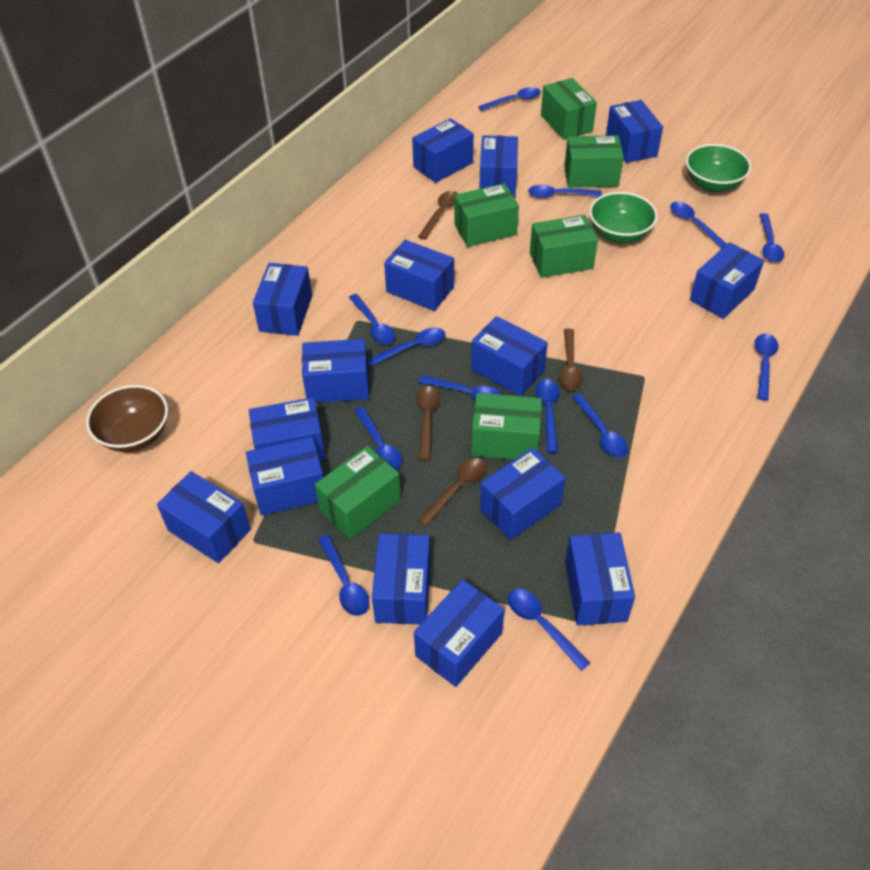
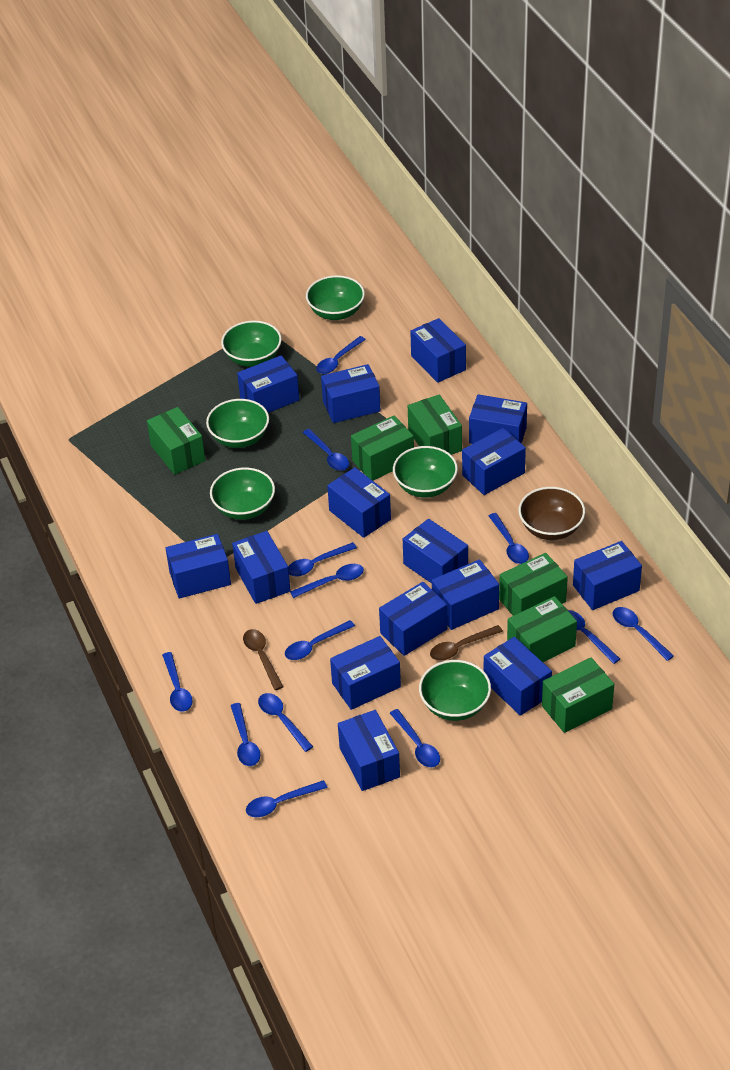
brown spoon: [416,386,440,460] [417,458,486,527] [418,191,458,240] [559,329,583,390] = 4 -> [243,629,283,690] [430,625,503,661] = 2
green bowl: [589,192,658,243] [686,144,751,192] = 2 -> [206,399,269,448] [210,468,275,520] [221,321,282,367] [306,275,365,320] [393,446,458,498] [419,660,491,721] = 6

